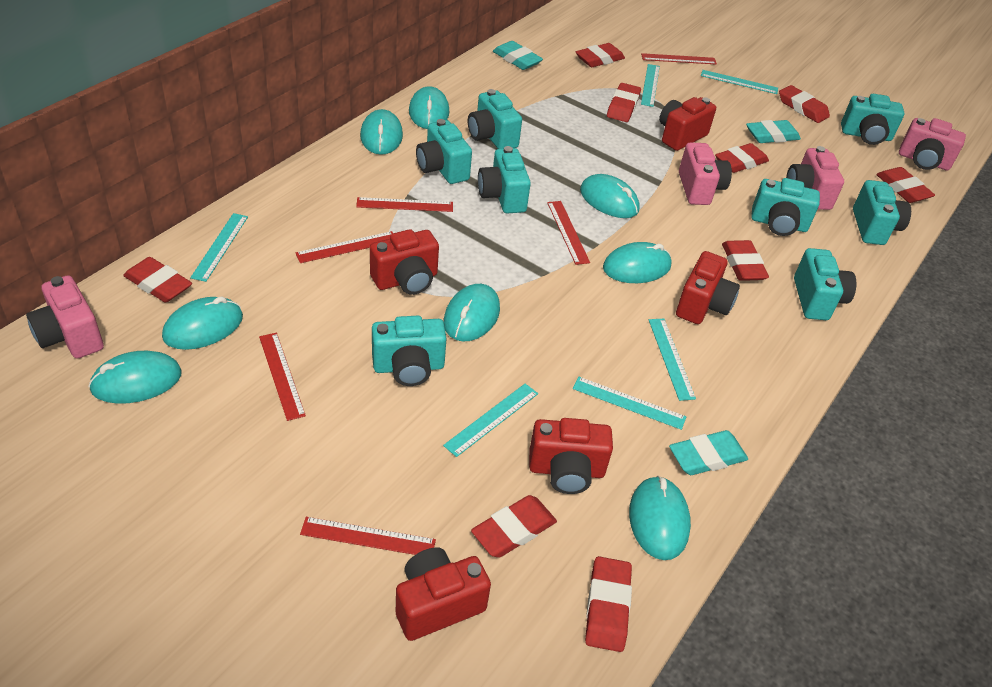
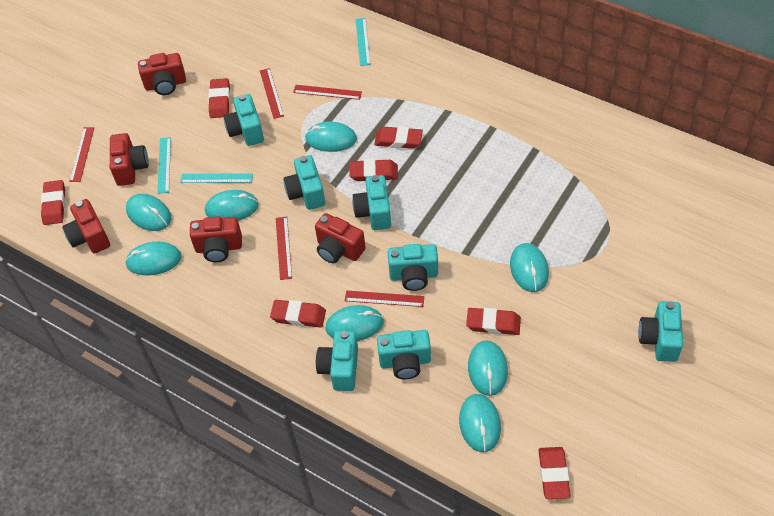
pink camera: [26,275,104,359] [679,142,732,205] [786,146,844,210] [899,118,966,171] = 4 -> none = 0
red eraser: [123,257,192,303] [471,495,557,558] [576,43,625,67] [585,556,632,652] [607,83,641,122] [715,143,769,173] [722,240,769,281] [779,85,830,123] [876,167,935,203] = 9 -> [41,180,65,225] [208,78,230,118] [270,300,326,328] [349,159,398,181] [374,127,423,149] [466,308,521,335] [538,447,571,499] = 7
red ruler: [259,333,306,421] [295,231,393,263] [300,517,436,555] [356,197,453,212] [547,201,590,265] [641,53,717,65] = 6 -> [69,127,94,182] [260,68,284,119] [276,216,292,280] [293,85,362,100] [345,290,425,307] = 5
turquoise camera: [372,316,447,386] [416,119,472,184] [468,89,522,149] [478,146,531,214] [751,178,820,236] [794,248,857,320] [841,94,904,145] [853,180,911,245] = 8 -> [223,94,264,146] [283,155,325,210] [316,331,358,391] [352,175,391,230] [377,330,431,379] [388,244,438,291] [638,301,683,362] = 7
turquoise eraser: [493,41,543,70] [669,430,748,475] [746,120,801,143] = 3 -> none = 0
turquoise ruler: [190,213,248,282] [443,383,538,457] [573,377,686,430] [641,64,660,107] [649,318,696,401] [701,70,778,94] = 6 -> [158,137,171,194] [180,173,253,183] [356,18,371,66] = 3

